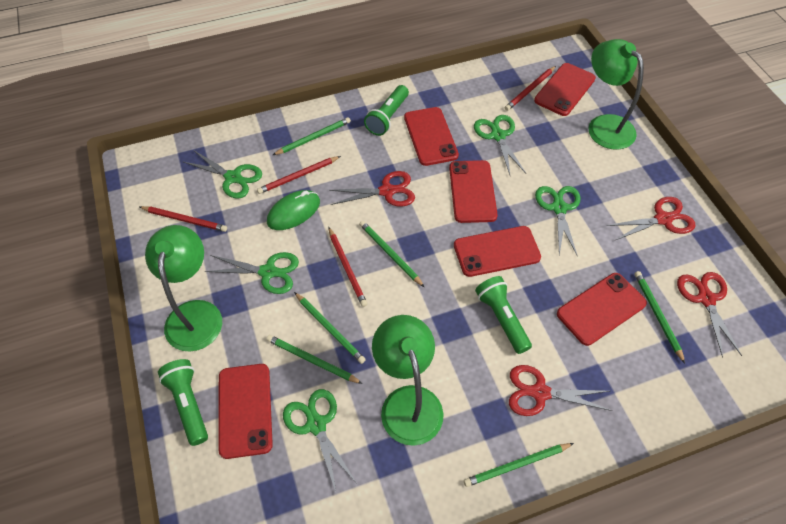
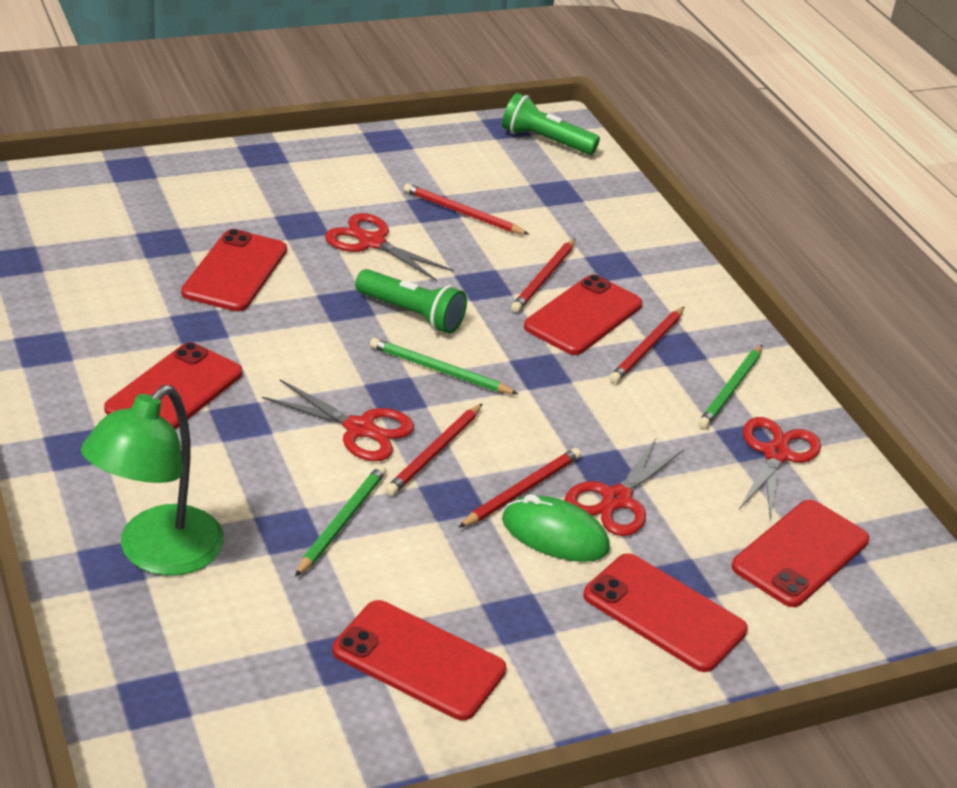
green flashlight: [158,359,208,446] [364,85,409,136] [475,276,532,354] = 3 -> [355,269,467,334] [502,93,600,155] = 2
green lamp: [145,225,222,352] [372,315,443,446] [588,39,644,150] = 3 -> [81,385,224,576] = 1
green pencil: [266,335,363,384] [273,117,351,155] [294,292,366,364] [359,221,424,287] [464,443,574,487] [634,271,685,363] = 6 -> [295,465,387,577] [370,338,518,394] [698,345,763,429] = 3
green scissors: [182,150,262,199] [205,252,299,294] [283,389,356,495] [474,115,526,175] [535,186,581,257] = 5 -> none = 0
red pencil: [140,206,227,232] [257,156,341,194] [329,227,367,307] [505,66,556,111] = 4 -> [385,404,482,496] [404,183,529,235] [458,448,581,528] [511,238,576,312] [609,307,684,383] = 5

